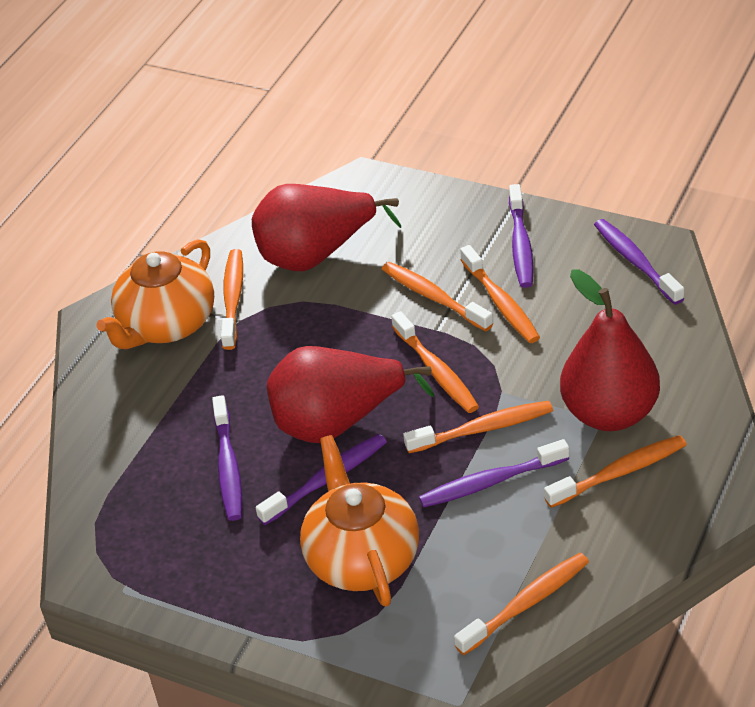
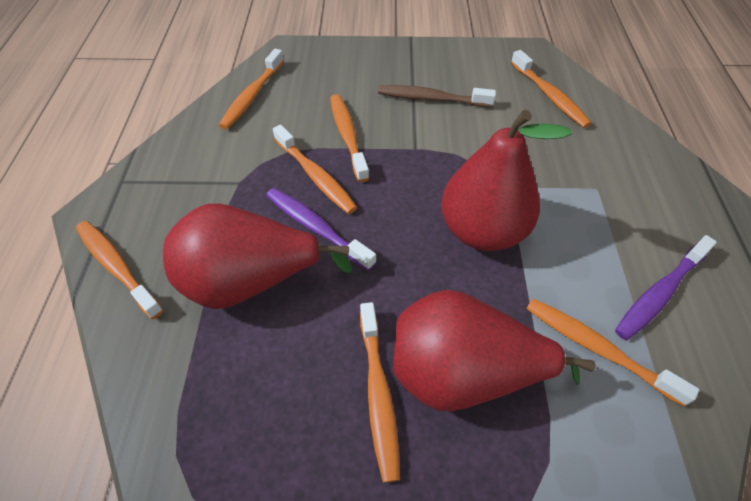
brown toothbrush: none = 0 -> [378,85,496,107] = 1
orange teapot: [96,239,214,349] [300,435,419,607] = 2 -> none = 0
purple toothbrush: [212,395,242,521] [256,434,387,525] [419,439,569,507] [509,184,534,288] [594,219,685,305] = 5 -> [266,188,376,271] [615,235,717,340] = 2

